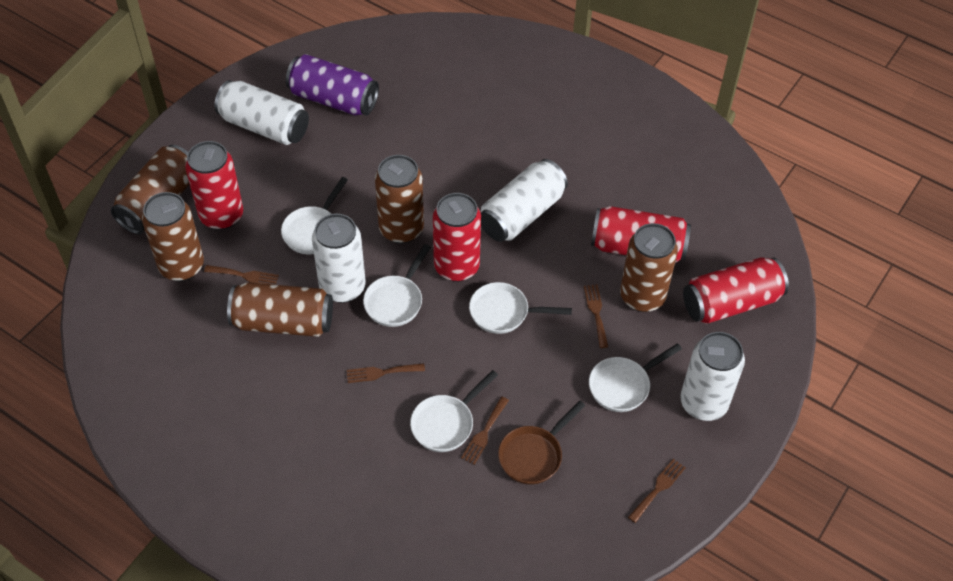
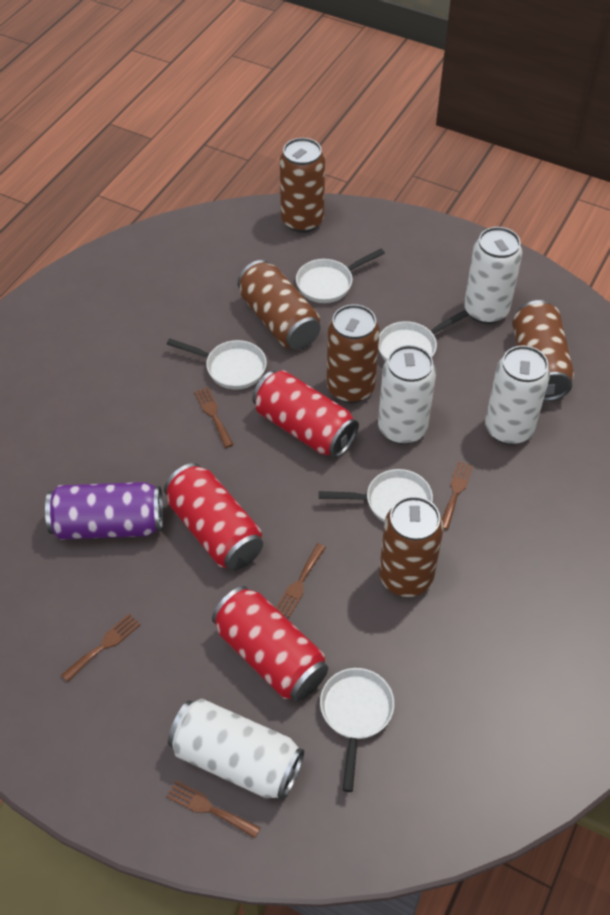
brown pan: [498,401,586,485] = 1 -> none = 0
red can: [185,141,243,230] [433,193,481,282] [591,206,691,263] [683,257,789,324] = 4 -> [164,463,263,570] [212,586,328,702] [252,370,359,458] = 3

